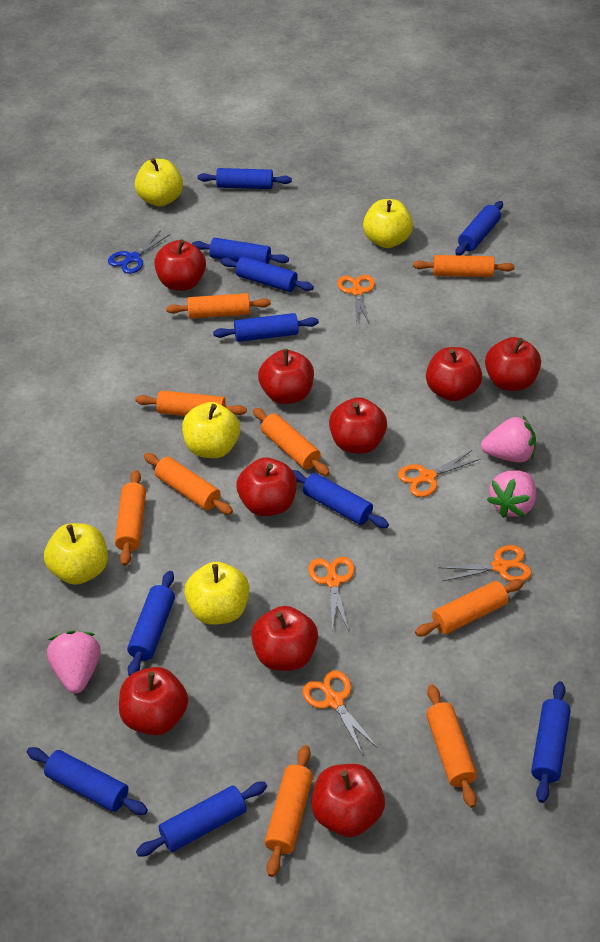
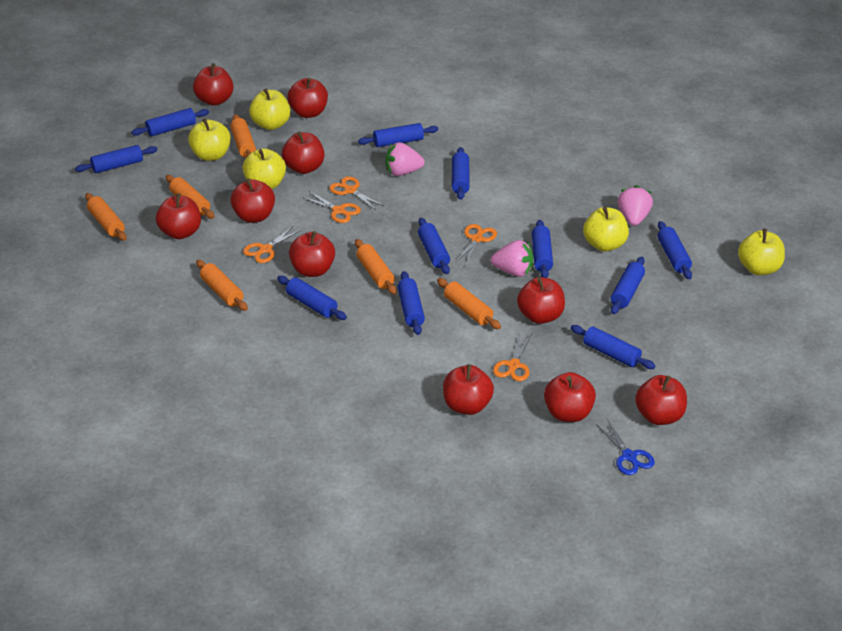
blue rolling pin: [27,747,148,815] [127,571,175,676] [136,782,267,857] [192,238,289,264] [198,168,292,189] [213,313,319,342] [220,256,314,292] [293,470,389,528] [455,201,503,255] [531,681,571,803] = 10 -> [75,145,158,173] [131,108,209,137] [277,276,347,320] [358,123,438,147] [398,271,425,335] [418,218,450,274] [452,147,470,200] [532,220,553,278] [571,325,656,369] [611,257,645,314] [658,221,692,279] = 11
orange rolling pin: [115,470,146,566] [136,390,247,416] [144,453,233,515] [166,293,271,319] [253,408,330,476] [265,745,313,877] [413,255,515,277] [415,579,524,636] [426,685,477,808] = 9 -> [85,193,127,241] [166,175,214,219] [196,260,248,311] [230,114,256,158] [355,239,397,295] [437,278,501,329] = 6
red apple: [119,667,188,735] [154,239,206,291] [236,457,297,516] [251,606,318,671] [258,349,314,404] [311,764,385,837] [329,397,387,454] [426,347,482,401] [485,337,541,391] = 9 -> [156,193,201,239] [193,63,234,106] [230,178,275,223] [282,131,325,174] [287,78,328,118] [289,231,335,277] [443,364,494,415] [517,277,565,324] [544,372,596,422] [635,375,687,425] = 10

